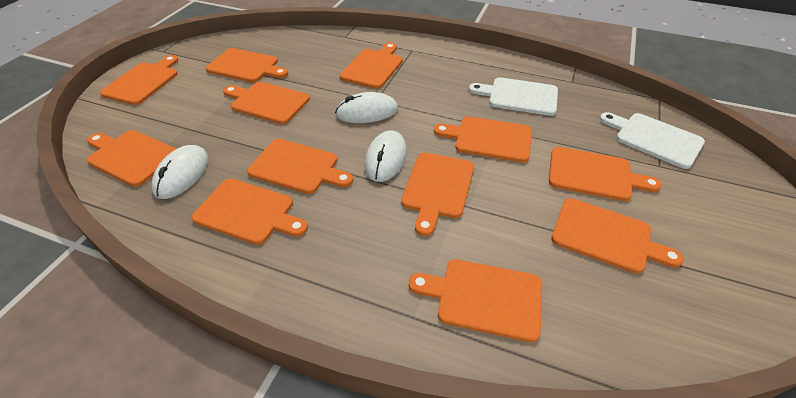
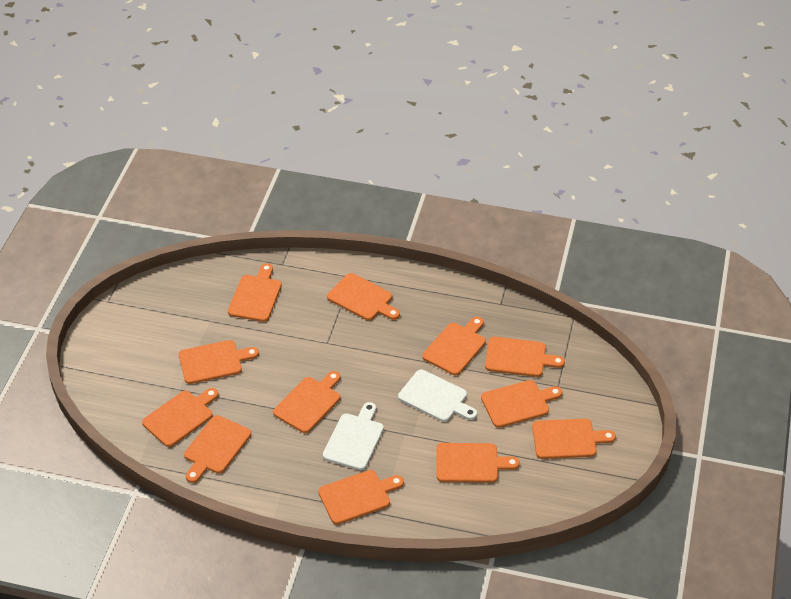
white mouse: [152,145,208,199] [335,92,398,123] [364,131,407,182] = 3 -> none = 0

